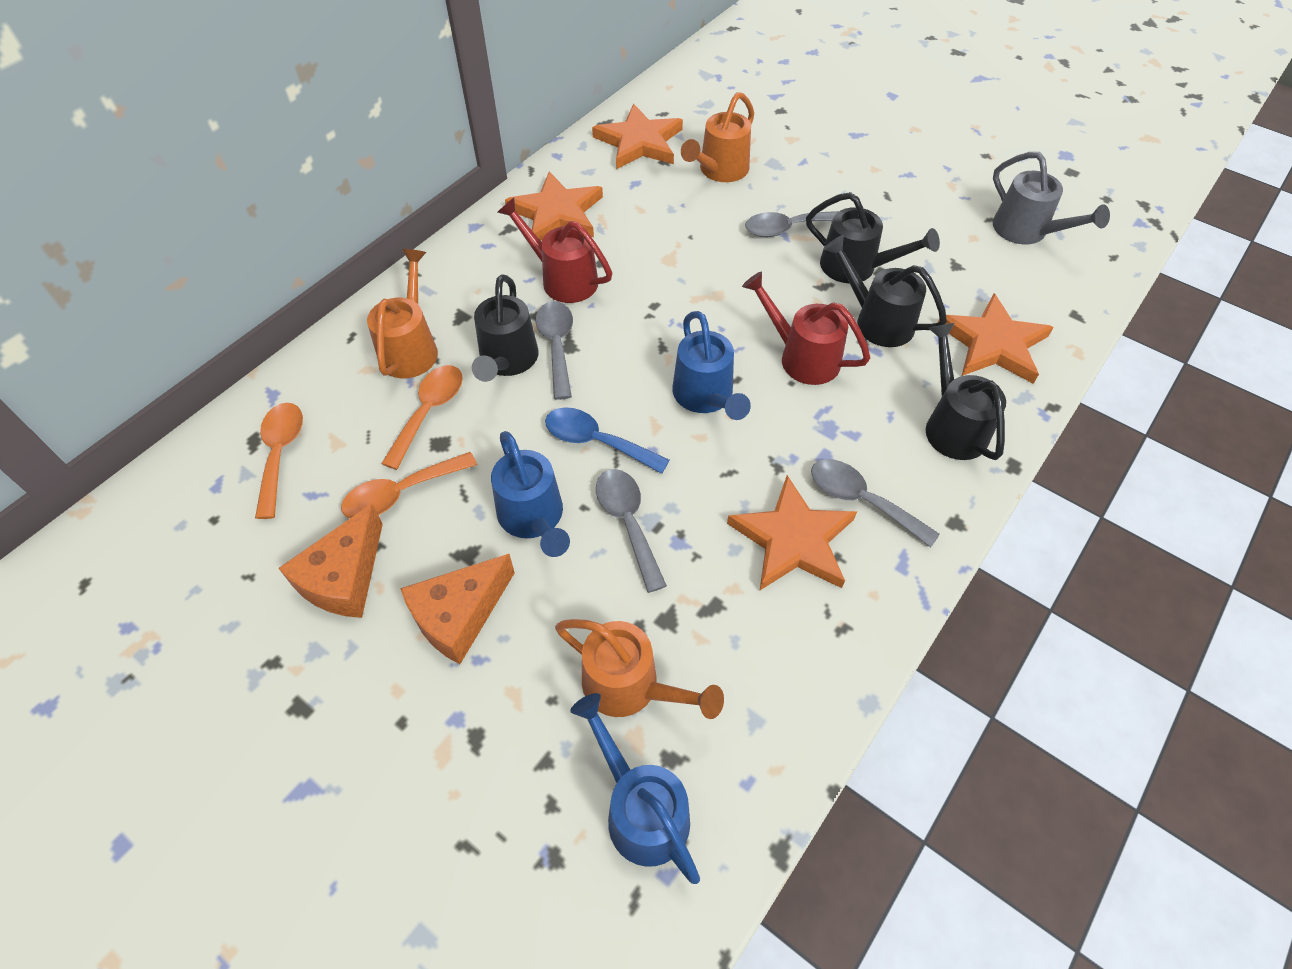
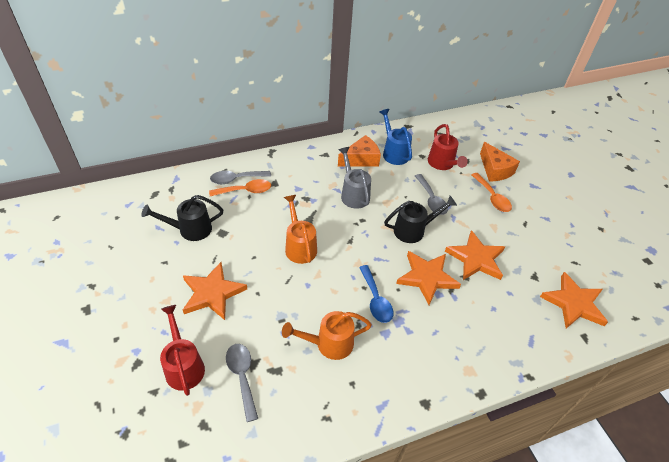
black watering can: [472,274,539,382] [806,192,940,283] [823,235,947,347] [926,323,1006,460] = 4 -> [142,195,223,241] [384,196,457,243] = 2
blue watering can: [491,431,570,557] [570,693,700,884] [672,311,751,420] = 3 -> [380,109,412,165] = 1
grey spoon: [535,301,573,400] [596,469,667,593] [745,211,839,237] [811,459,940,548] = 4 -> [210,171,271,184] [226,344,258,422] [415,174,448,215] = 3
orange spoon: [255,403,303,519] [341,452,477,518] [381,365,463,470] = 3 -> [209,179,271,196] [472,173,512,212] = 2
orange watering can: [367,249,438,378] [555,619,724,719] [681,92,754,182] = 3 -> [282,311,372,360] [284,195,317,264] = 2

